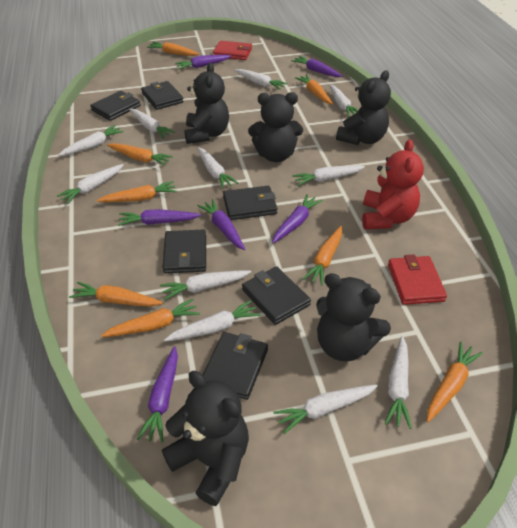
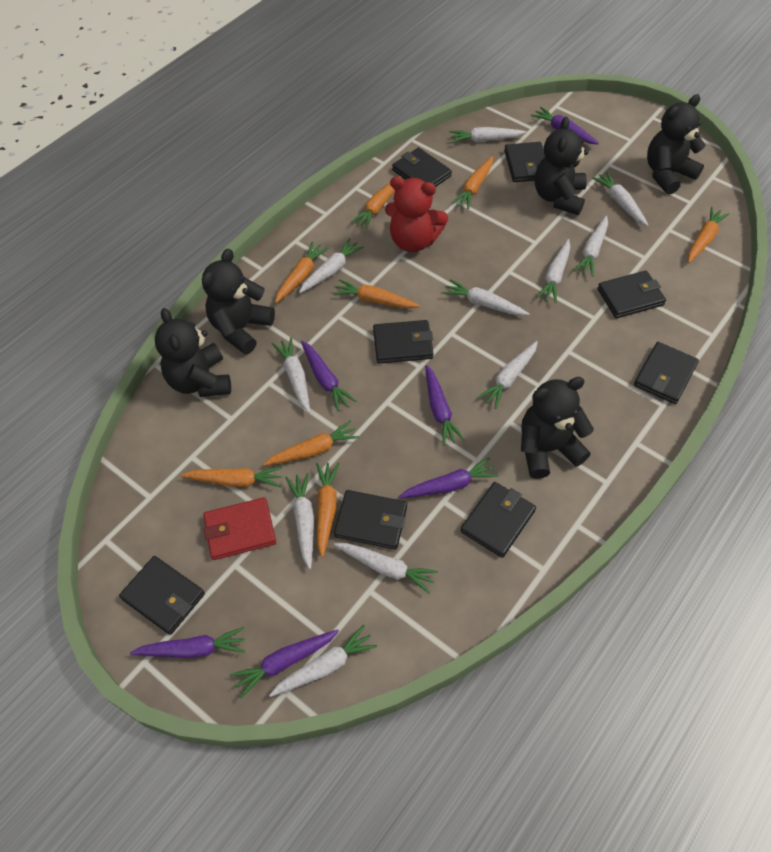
black wallet: [90,91,141,121] [141,81,184,110] [162,229,206,273] [203,332,268,400] [223,186,277,220] [242,266,311,325] = 6 -> [119,556,205,635] [334,490,407,550] [373,320,434,364] [392,147,452,187] [460,482,536,558] [504,142,545,182] [597,270,666,318] [634,342,699,404] = 8
red wallet: [213,41,252,60] [388,254,447,305] = 2 -> [203,497,276,560] = 1

